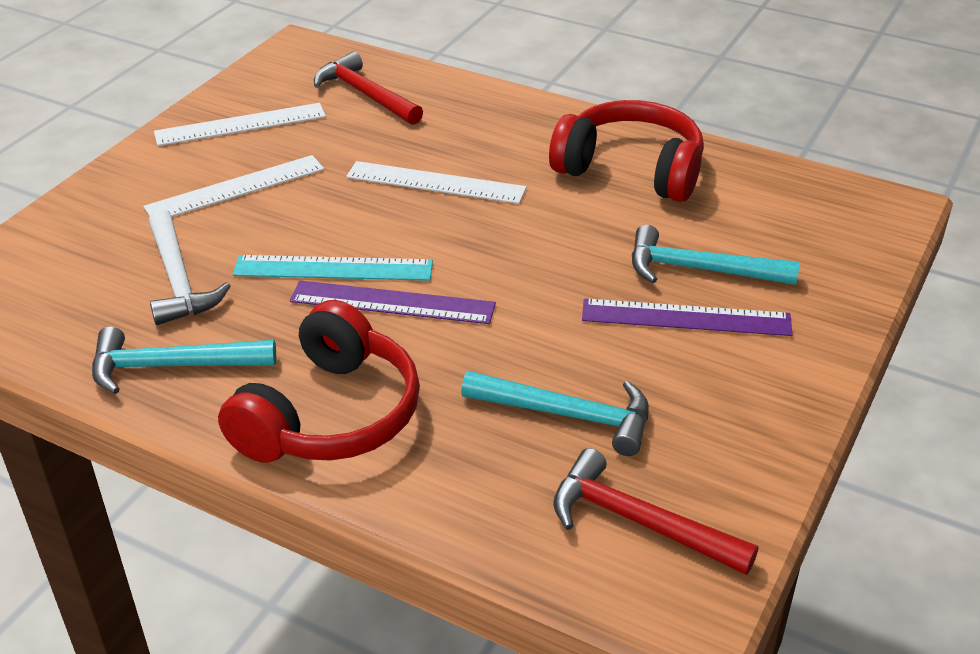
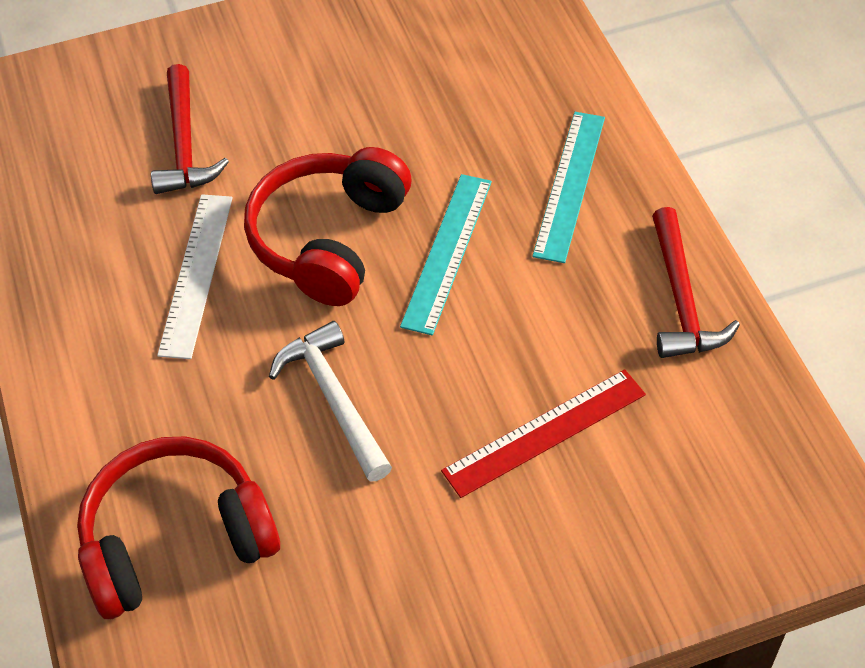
purple ruler: [290,280,496,324] [582,299,793,336] = 2 -> none = 0
red ruler: none = 0 -> [441,369,646,498] = 1
turquoise hammer: [92,326,276,394] [461,371,649,456] [632,225,800,285] = 3 -> none = 0
turquoise ruler: [233,255,433,281] = 1 -> [400,174,492,335] [532,112,605,263] = 2
white ruler: [143,155,324,217] [154,103,326,146] [346,161,527,204] = 3 -> [157,194,233,359] = 1

